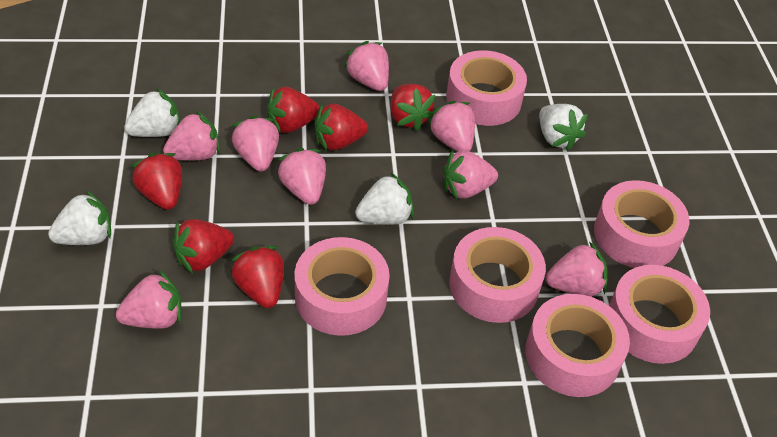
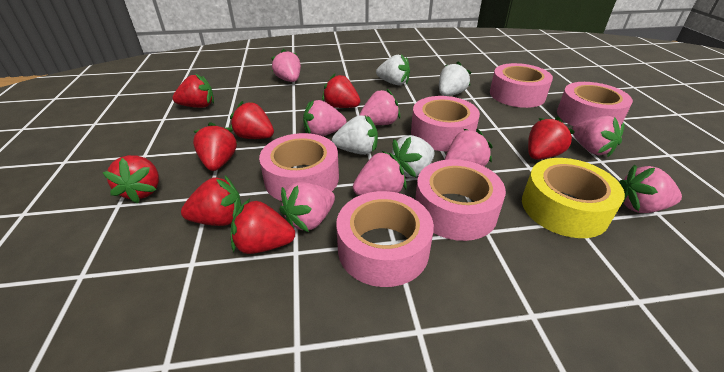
red strawberry: [131,153,182,210] [172,219,234,274] [230,246,284,308] [267,87,320,134] [314,104,368,151] [390,84,435,131] = 6 -> [102,155,159,204] [172,74,214,108] [181,176,242,226] [193,122,237,171] [230,101,274,139] [231,199,295,254] [322,74,360,108] [528,117,575,159] = 8
yellow tape: none = 0 -> [522,158,625,238] = 1

